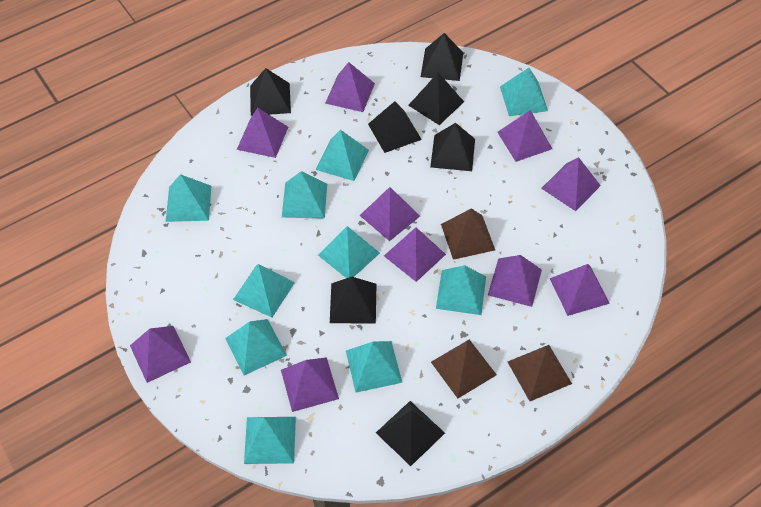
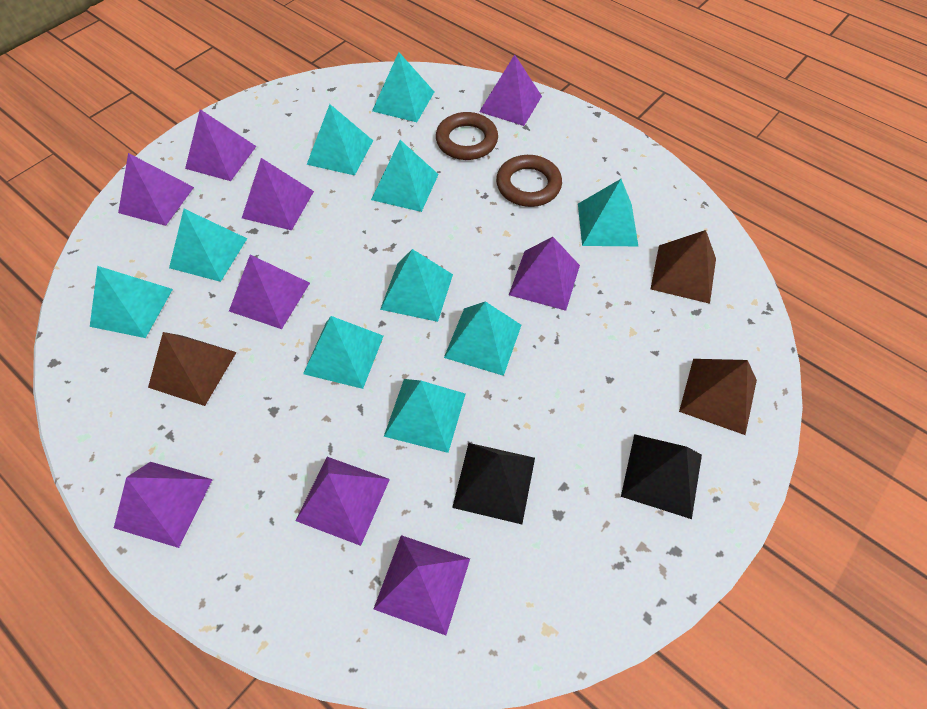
black pyramid: [250,68,291,116] [330,277,376,324] [368,101,422,153] [376,401,445,466] [408,73,464,125] [421,33,463,81] [430,123,475,171] = 7 -> [452,443,535,524] [621,434,702,519] = 2
brown ring: none = 0 -> [436,112,498,160] [496,155,562,207] = 2
purple pyramid: [130,326,191,383] [237,108,288,158] [281,357,339,412] [325,62,375,112] [359,187,420,241] [384,227,446,282] [488,255,542,307] [497,110,552,162] [541,157,601,211] [550,264,610,316] = 10 -> [114,462,213,548] [118,153,194,226] [185,109,256,181] [229,255,310,329] [242,158,314,230] [295,457,390,546] [374,535,470,635] [479,55,542,126] [509,237,580,311] = 9

